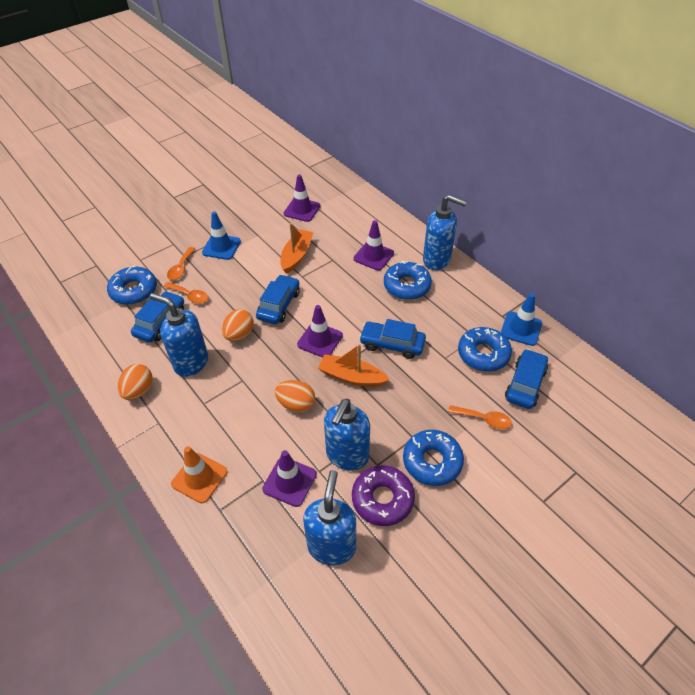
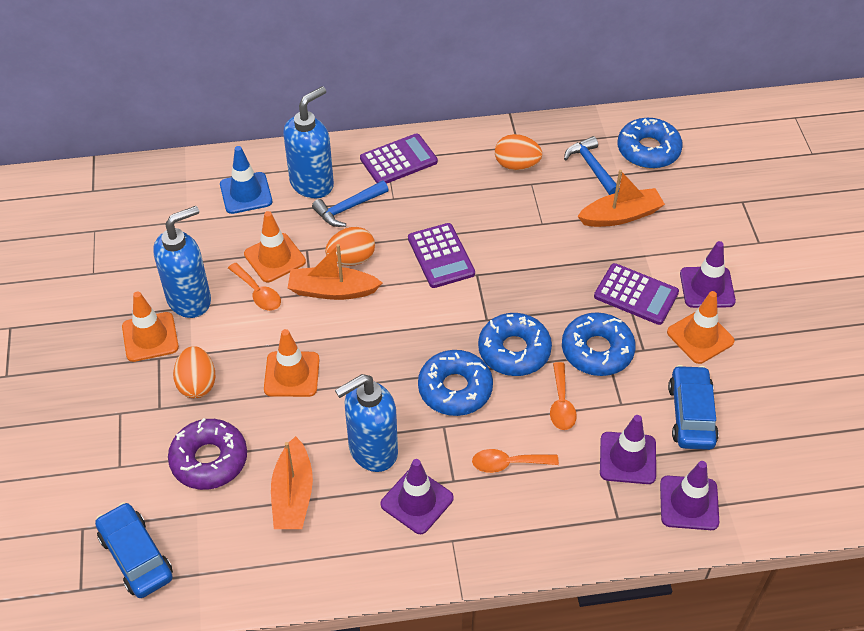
blue car: [131,291,184,343] [256,275,300,324] [359,319,426,359] [505,349,548,409] = 4 -> [95,502,173,598] [668,365,719,450] = 2
blue hammer: none = 0 -> [312,180,389,227] [564,136,616,195] = 2
blue soap dispenser: [150,293,208,377] [303,470,356,565] [324,399,370,471] [423,194,467,270] = 4 -> [153,206,211,318] [283,86,334,198] [335,374,398,472] = 3
blue traffic cone: [202,212,241,260] [501,293,542,346] = 2 -> [220,146,272,214] = 1
orange boat: [280,223,314,274] [318,344,390,387] = 2 -> [271,436,313,529] [288,244,382,300] [577,170,665,227] = 3
orange traffic cone: [171,446,227,503] = 1 -> [122,291,179,362] [244,211,306,282] [264,329,320,397] [667,291,735,364] = 4
purple calculator: none = 0 -> [360,133,438,184] [408,223,475,288] [594,263,679,325] = 3

